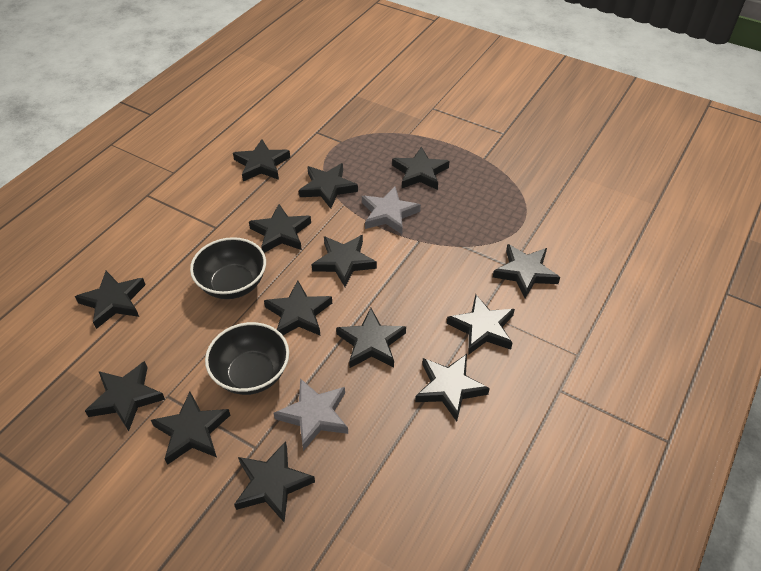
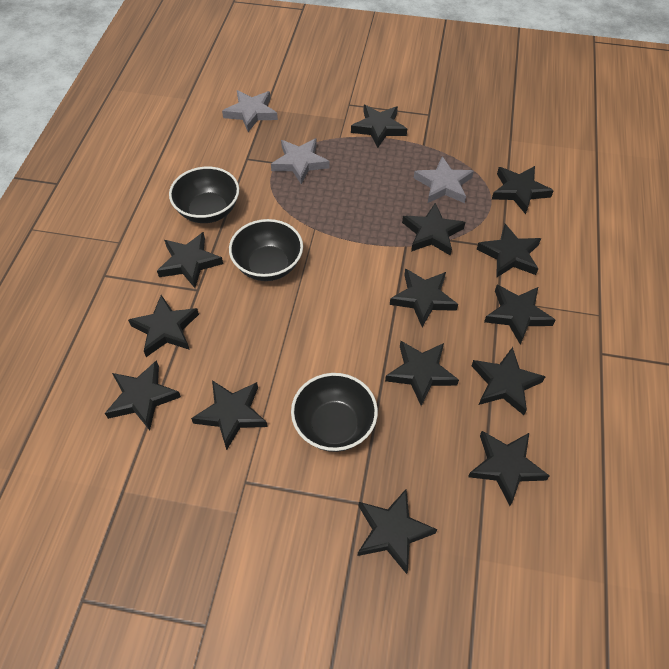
black bowl: [190,237,266,299] [205,322,289,395] = 2 -> [169,167,239,223] [229,219,303,281] [291,373,378,452] = 3
grey star: [274,378,348,451] [362,186,421,234] = 2 -> [222,90,278,132] [271,138,330,185] [414,156,474,203] = 3

